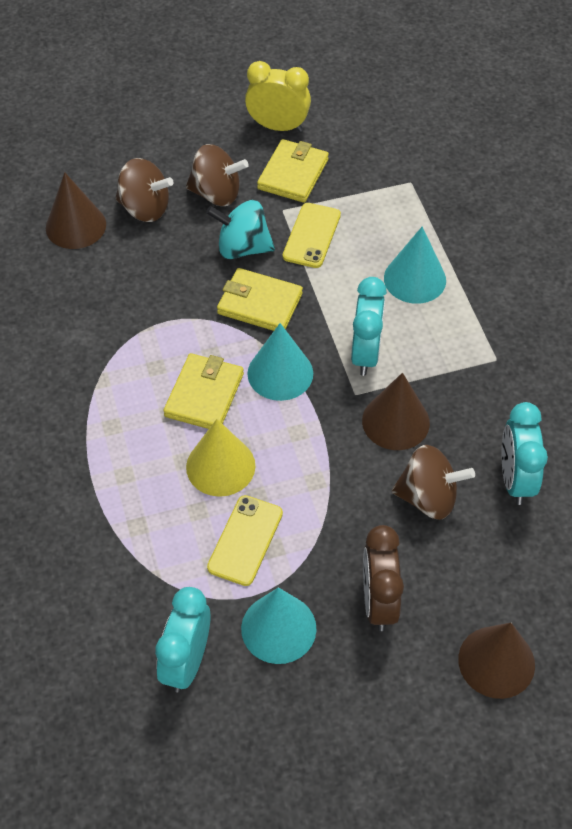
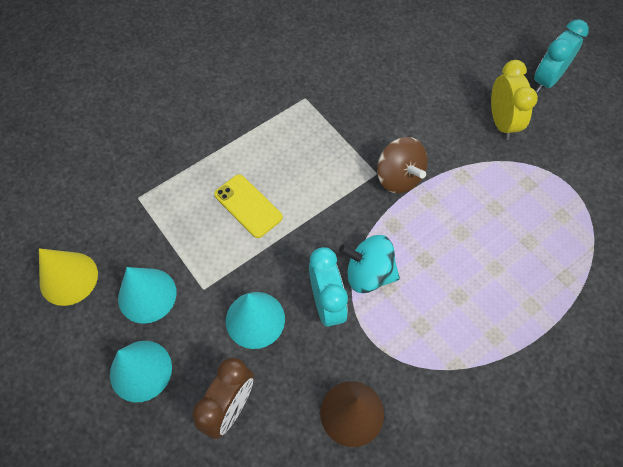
brown cone: [46,172,106,249] [362,373,430,450] [458,623,535,699] = 3 -> [320,381,384,447] = 1
brown spinning top: [115,158,174,222] [186,144,249,206] [392,445,475,520] = 3 -> [377,137,428,193] = 1
turquoise clock: [155,587,211,692] [351,277,387,376] [502,402,548,505] = 3 -> [309,247,348,328] [534,19,589,93] = 2
yellow phone: [207,495,283,586] [283,203,341,268] = 2 -> [214,174,283,238] = 1
yellow wallet: [163,353,244,429] [217,268,303,331] [257,139,329,203] = 3 -> none = 0

